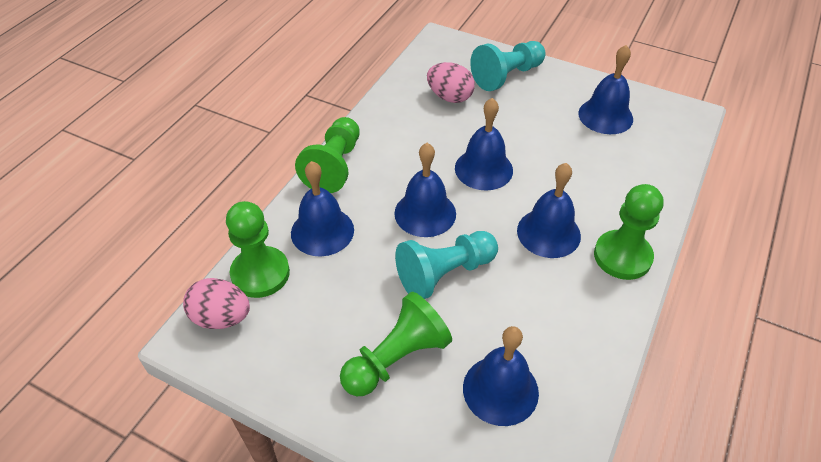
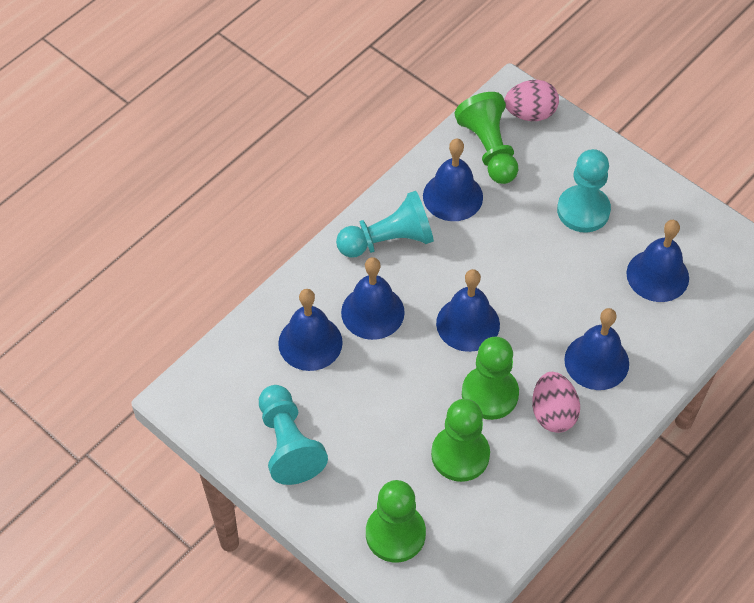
turquoise pawn: [395,231,498,299] [470,41,546,91] = 2 -> [259,385,328,485] [336,191,434,258] [557,149,611,233] = 3

